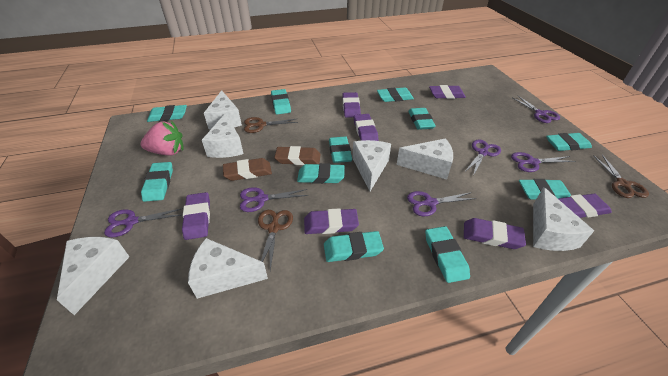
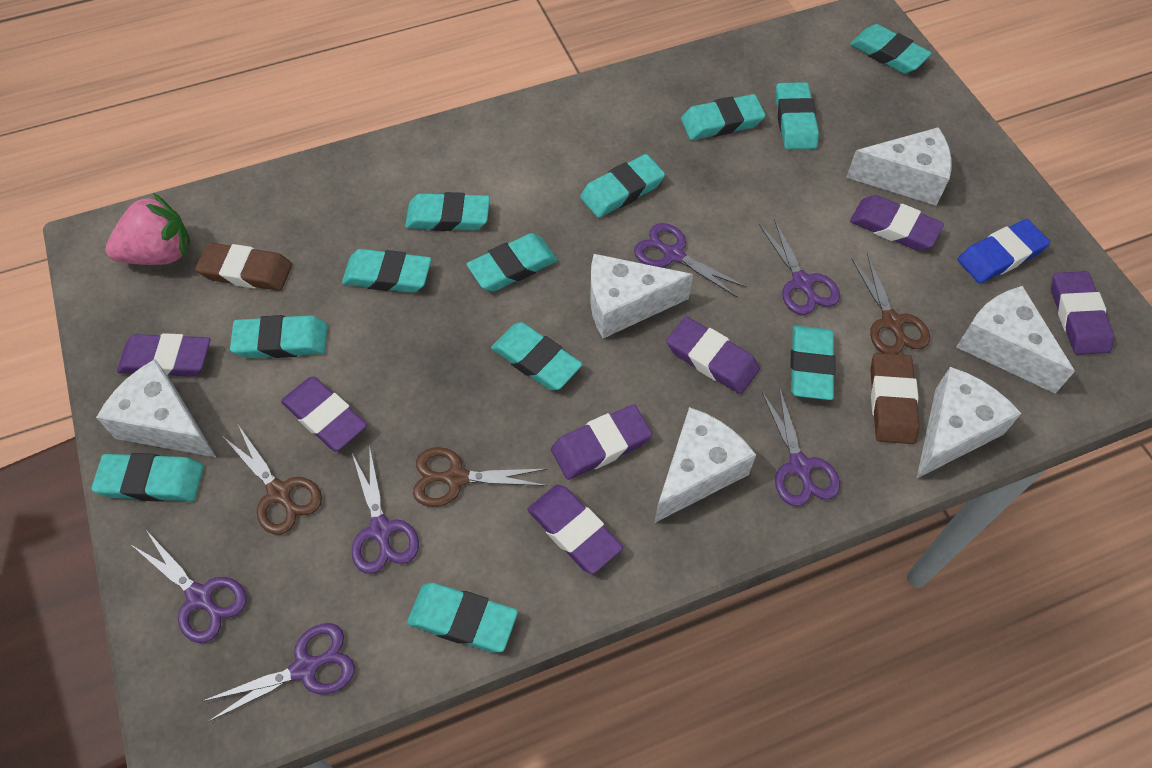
blue eraser: none = 0 -> [958,219,1050,283] = 1
turquoise eraser: [141,162,173,202] [147,105,187,122] [271,89,291,114] [297,163,345,184] [324,231,384,262] [329,137,352,163] [377,87,414,102] [408,108,436,130] [425,226,470,283] [519,179,571,199] [546,133,592,151] = 11 -> [92,453,204,502] [230,315,327,358] [342,249,431,293] [405,192,490,231] [407,583,518,652] [466,233,558,291] [491,322,583,390] [580,154,665,218] [681,94,766,140] [775,82,819,149] [790,326,835,400] [850,24,932,74] = 12
white cheese: [57,237,129,315] [188,238,268,299] [202,113,244,158] [204,90,242,129] [352,140,391,191] [397,138,453,179] [533,187,594,251] = 7 -> [96,359,217,458] [590,254,693,338] [655,407,756,523] [846,127,952,206] [917,367,1022,478] [956,286,1075,394] = 6

